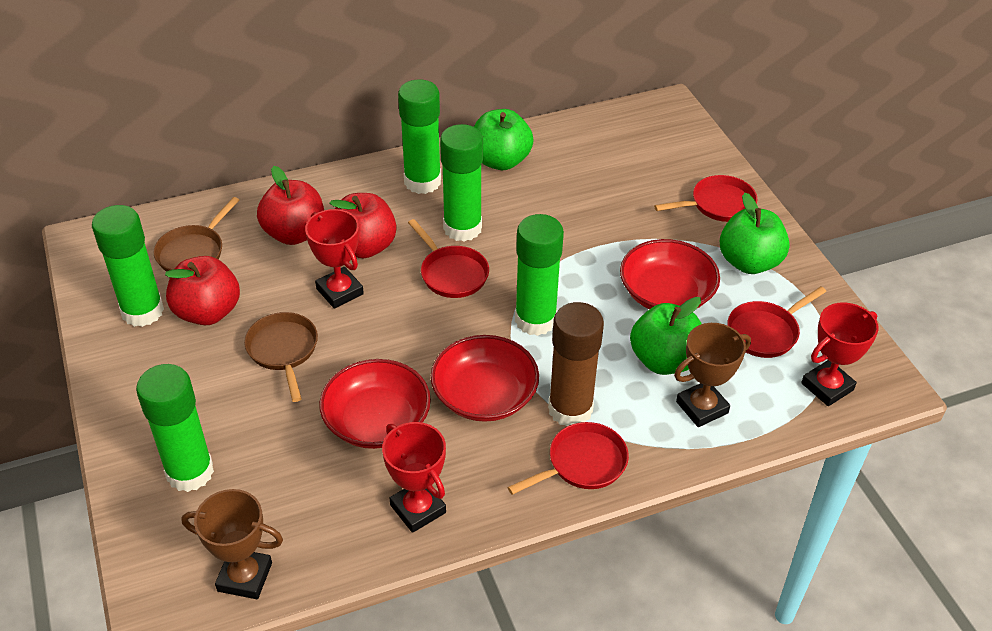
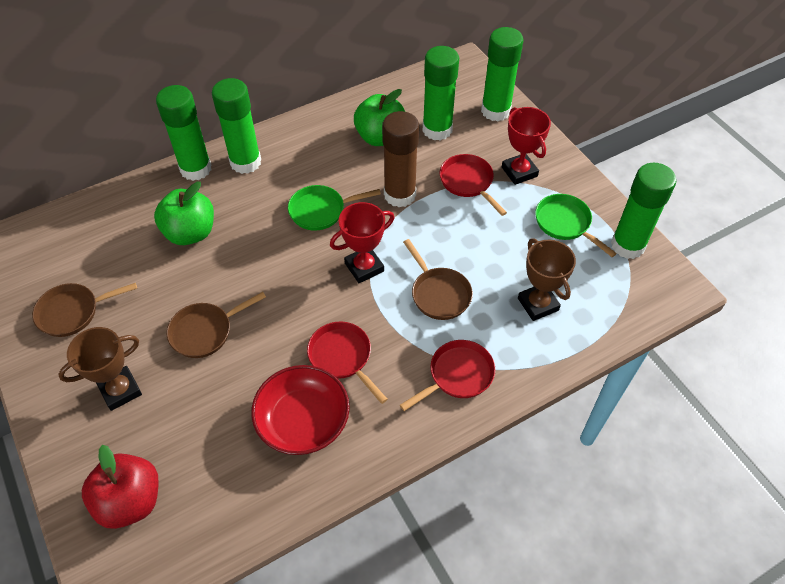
brown pan: [153,197,239,271] [244,312,318,402] = 2 -> [32,283,137,337] [167,292,266,358] [403,239,473,320] = 3
green apple: [474,109,534,170] [630,297,702,375] [720,193,790,274] = 3 -> [154,182,214,245] [354,89,405,146] = 2
green pan: none = 0 -> [288,185,381,231] [535,194,617,257] = 2
red apple: [165,256,240,325] [257,166,324,245] [330,193,397,259] = 3 -> [82,445,159,529] = 1
red bowl: [319,359,431,449] [431,335,539,422] [620,239,720,309] = 3 -> [251,365,350,455] = 1
red pan: [408,219,489,298] [507,422,629,495] [654,175,757,222] [727,286,826,358] = 4 -> [307,322,388,404] [400,340,495,411] [440,154,507,216] = 3
red trophy: [305,209,364,309] [382,422,446,533] [801,302,879,406] = 3 -> [330,202,394,283] [502,107,551,185] = 2

